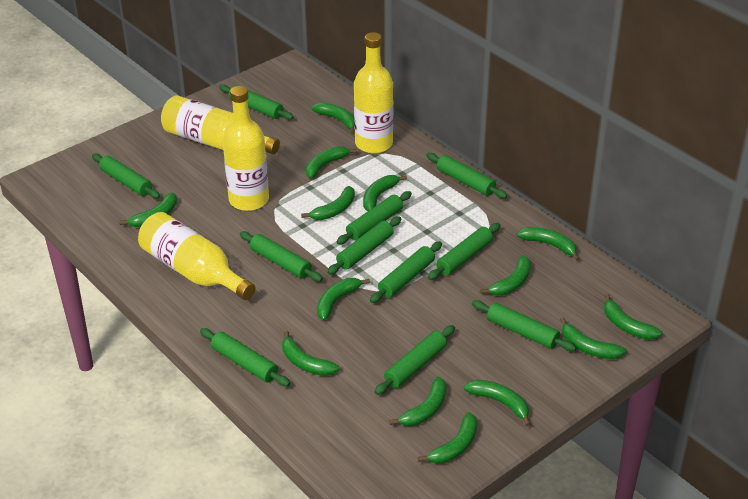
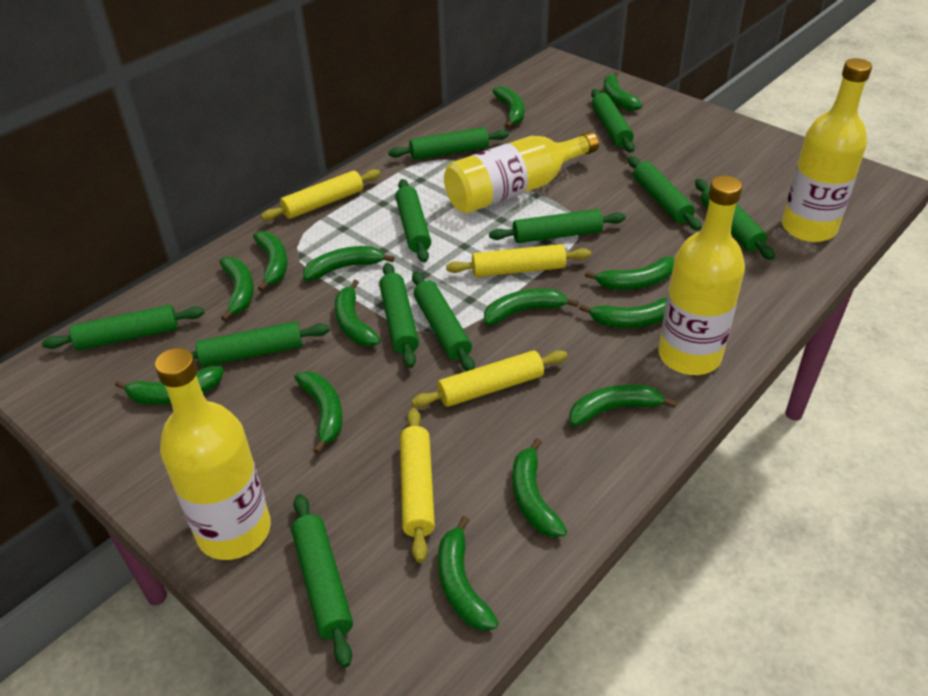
yellow rolling pin: none = 0 -> [261,169,380,221] [400,408,435,562] [411,350,568,408] [446,244,591,277] = 4

